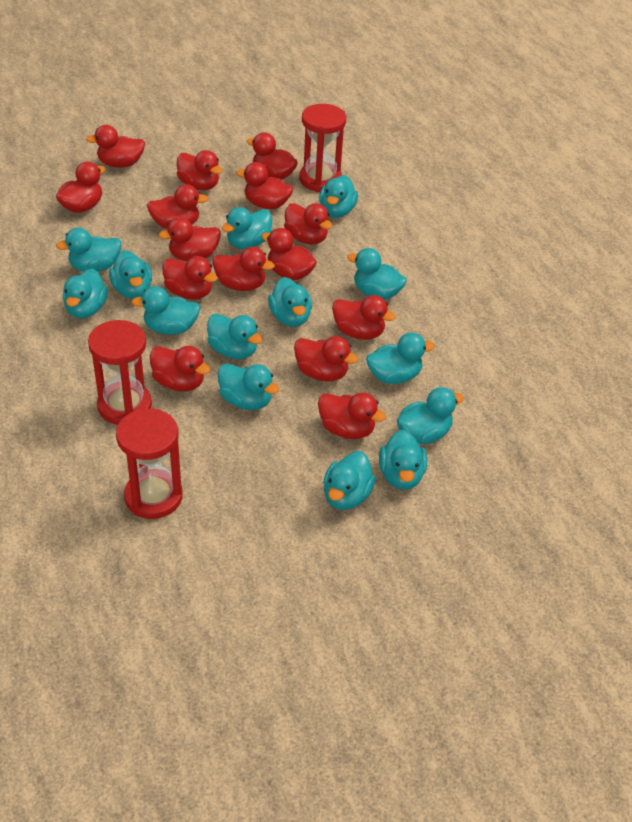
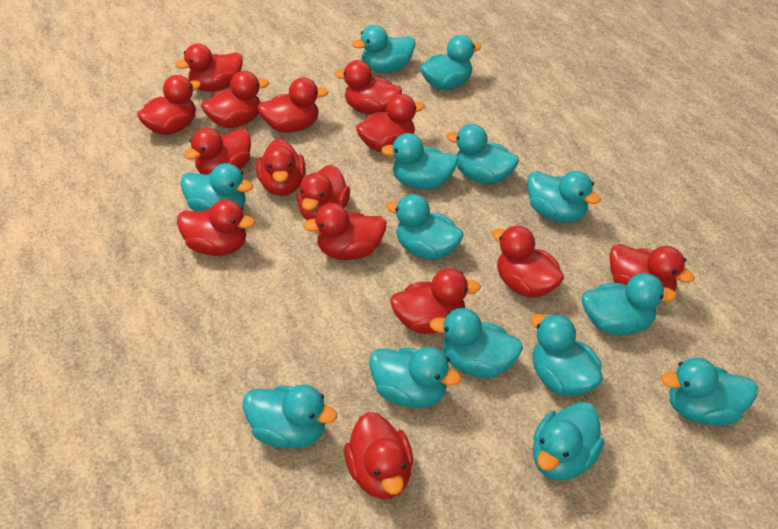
red hourglass: [88,320,152,425] [116,409,183,519] [299,104,346,192] = 3 -> none = 0

